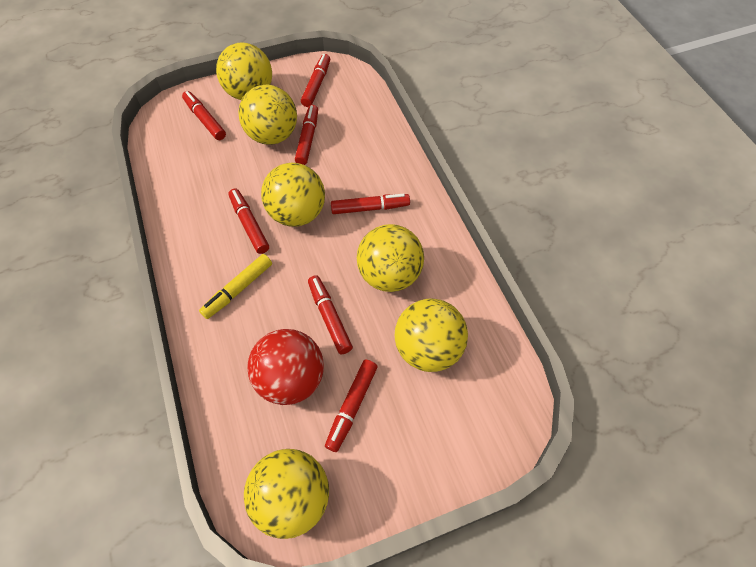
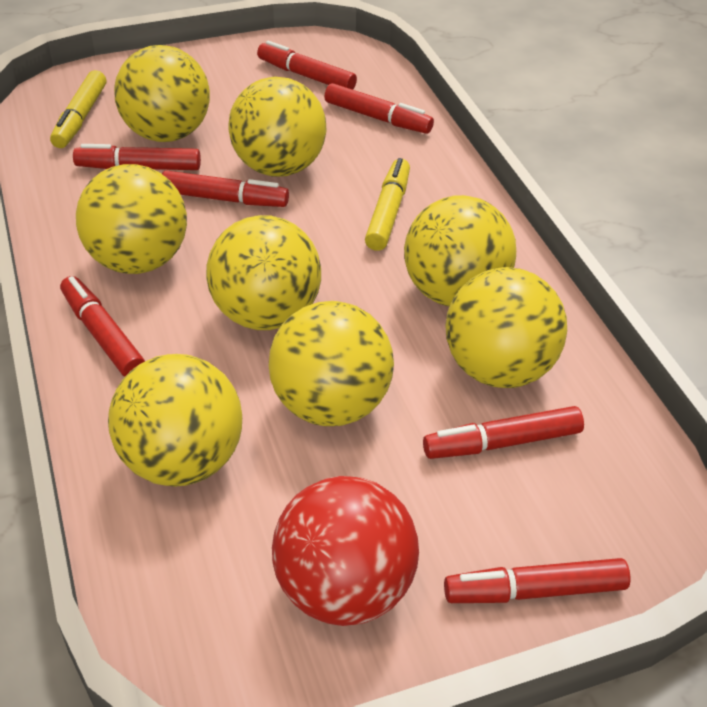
yellow ball: [216,42,272,100] [238,85,297,145] [244,449,329,539] [261,163,325,226] [357,224,424,292] [395,298,468,372] = 6 -> [76,164,187,274] [108,354,242,487] [114,45,210,142] [206,215,321,330] [228,77,326,177] [269,301,394,426] [404,195,516,307] [445,267,567,388] = 8
yellow marker: [199,254,272,319] = 1 -> [50,70,106,148] [365,158,410,251] = 2

